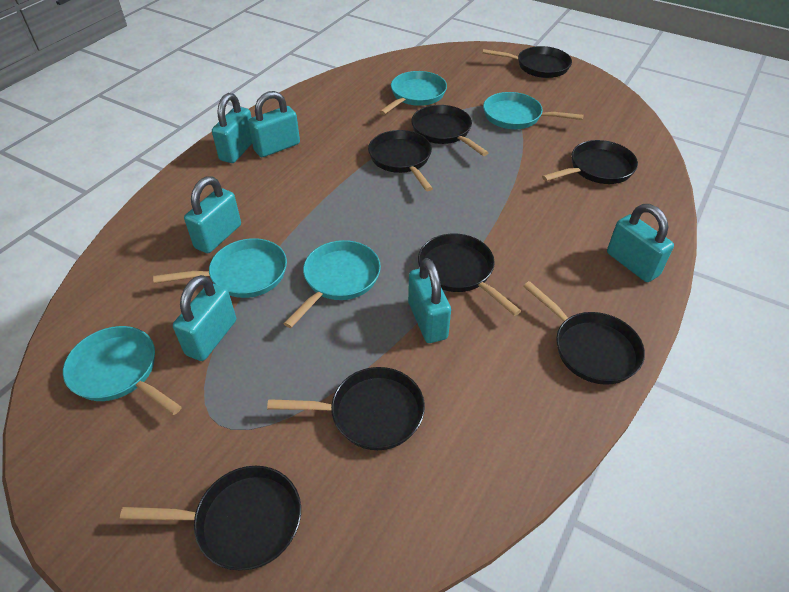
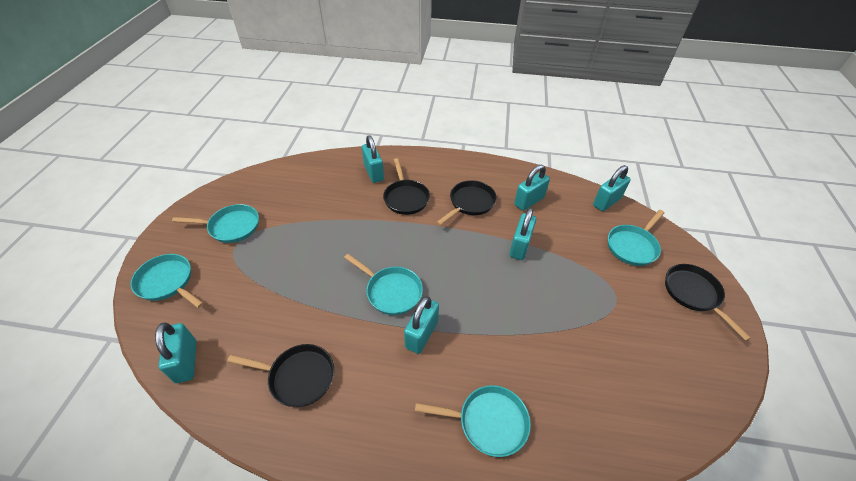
black pan: [120,466,301,571] [267,367,425,450] [368,130,433,191] [411,105,489,156] [418,234,521,316] [483,46,572,78] [523,281,645,385] [542,140,638,184] = 8 -> [227,344,334,407] [383,158,430,215] [436,180,497,226] [665,264,751,341] = 4

